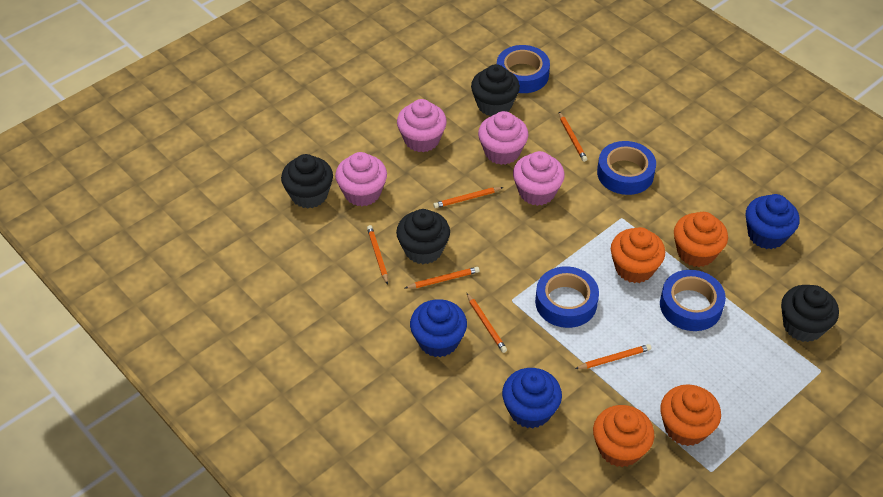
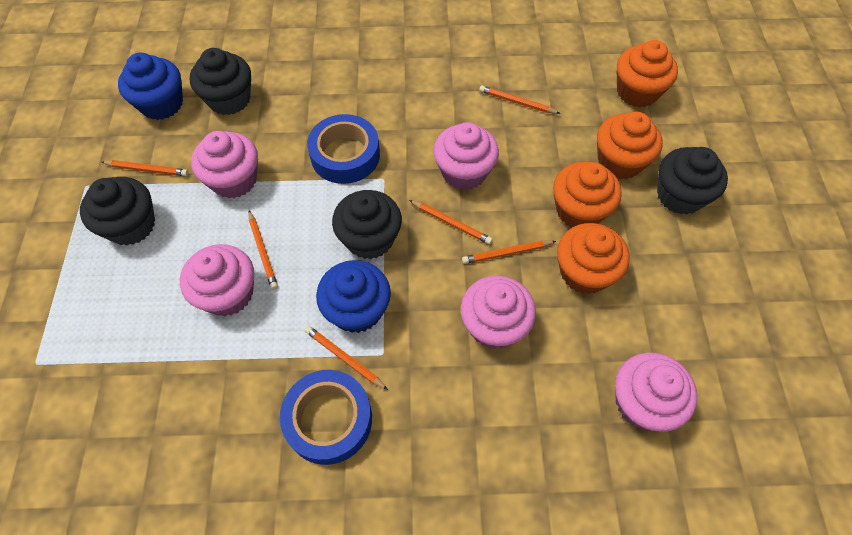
blue cupcake: [410,299,467,357] [502,368,562,429] [745,194,800,249] = 3 -> [118,53,183,120] [316,260,391,333] = 2
blue tape: [497,45,550,93] [535,266,599,328] [597,141,656,195] [660,270,726,331] = 4 -> [280,370,372,465] [307,114,380,184] = 2
pink cupcake: [335,152,387,206] [397,99,447,152] [478,111,528,165] [513,151,565,206] = 4 -> [180,244,254,316] [191,131,258,198] [434,122,499,190] [460,276,536,349] [615,353,697,432] = 5

